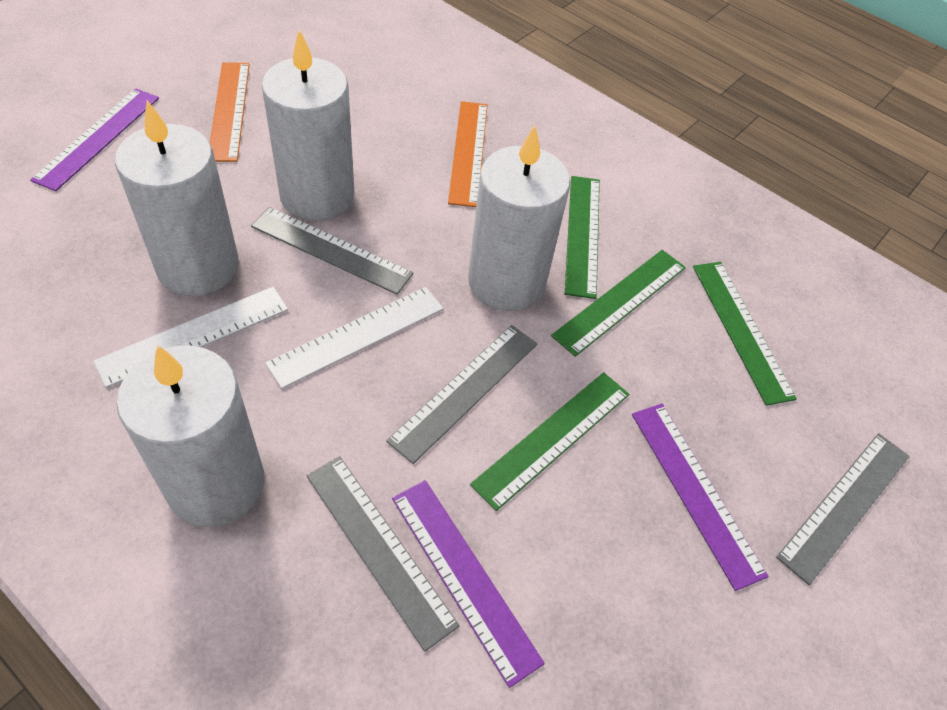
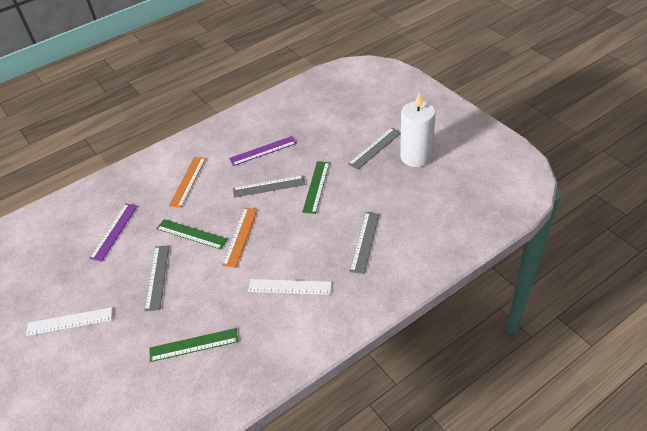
green ruler: [470,372,629,511] [551,250,686,357] [565,176,600,299] [693,262,797,406] = 4 -> [149,328,238,362] [156,219,228,250] [302,161,330,214] = 3
purple ruler: [30,88,159,191] [392,480,545,688] [632,404,769,591] = 3 -> [89,204,137,262] [229,136,297,166] = 2
white candle: [115,100,239,296] [116,345,264,527] [262,29,354,221] [468,125,570,311] = 4 -> [400,93,436,167] = 1

